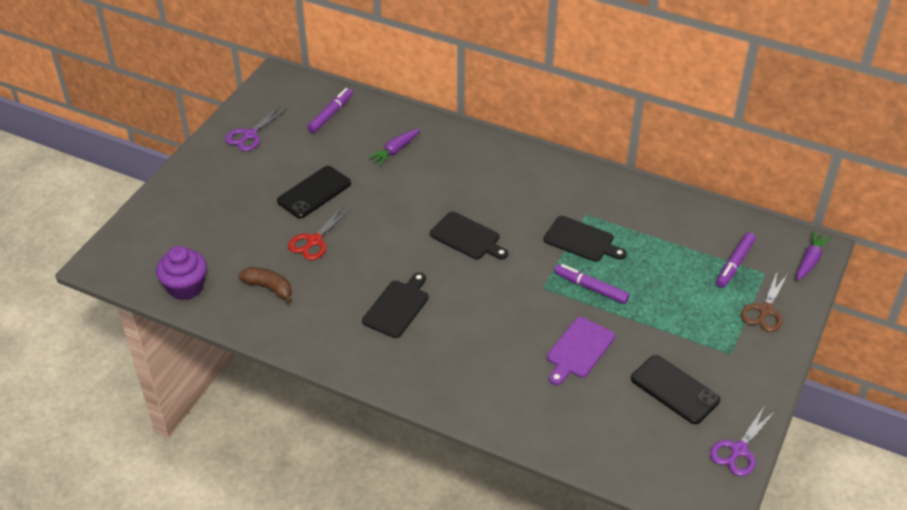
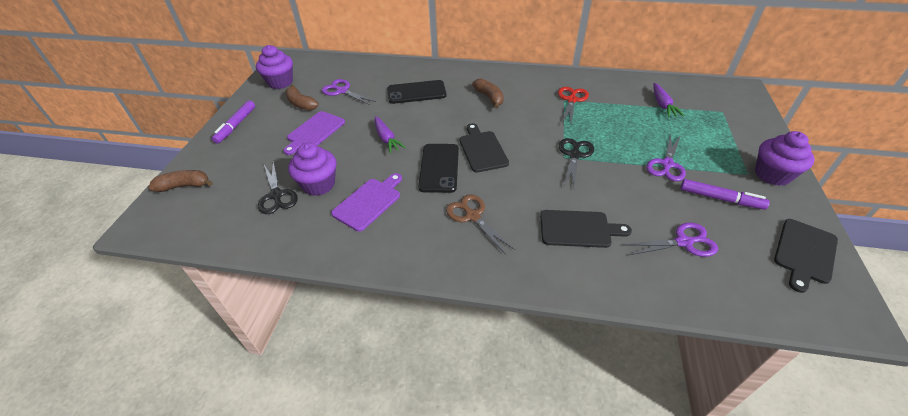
black scissors: none = 0 -> [258,160,298,214] [559,138,594,187] = 2
brown banana: [239,267,292,304] = 1 -> [148,170,213,192] [285,84,319,110] [472,78,504,109] = 3
purple cupcake: [156,246,207,300] = 1 -> [256,45,293,89] [288,143,337,196] [755,131,814,186] = 3
purple cutting board: [547,317,615,385] = 1 -> [283,111,345,155] [331,173,402,232] = 2
purple marker: [307,88,353,133] [554,264,630,304] [716,232,756,288] = 3 -> [212,100,255,144] [680,179,770,210] = 2
purple scissors: [225,106,287,151] [710,405,776,476] = 2 -> [322,79,376,105] [624,223,718,257] [646,133,686,181] = 3

